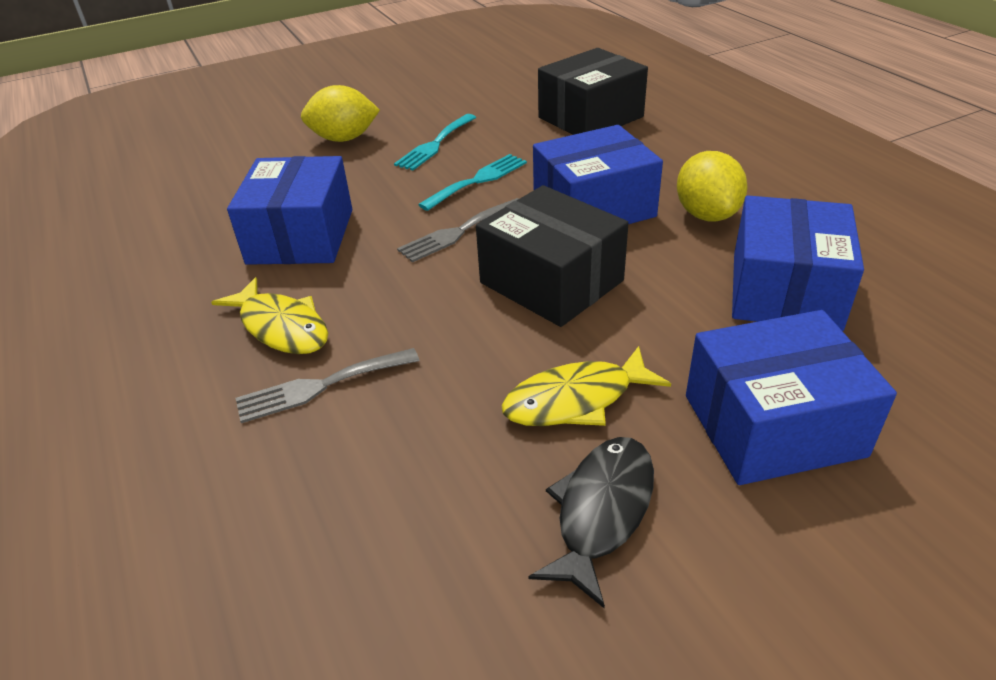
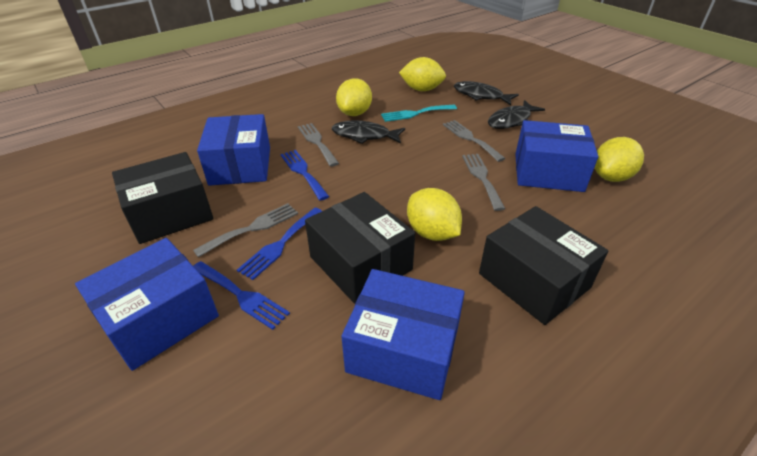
black box: [476,185,628,327] [538,48,648,135] = 2 -> [112,152,214,244] [305,192,415,304] [479,206,608,325] = 3
black fish: [529,437,654,608] = 1 -> [332,120,405,144] [454,81,519,106] [488,100,545,129] = 3
blue fork: none = 0 -> [194,261,290,330] [237,208,322,280] [280,150,329,201] = 3
grey fork: [236,348,419,423] [397,198,519,262] = 2 -> [193,203,298,257] [298,123,339,167] [443,120,505,162] [462,154,505,211] = 4
turquoise fork: [394,114,476,170] [418,154,527,211] = 2 -> [381,105,457,122] = 1
yellow fish: [211,277,328,354] [501,346,671,426] = 2 -> none = 0
yellow lemon: [301,85,380,142] [677,151,748,221] = 2 -> [336,78,372,116] [399,57,446,91] [407,188,462,241] [595,137,644,182] = 4

